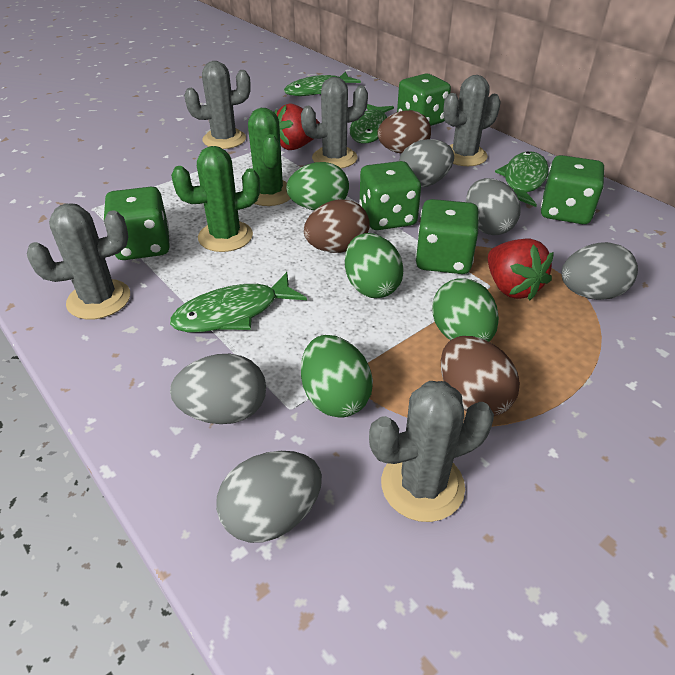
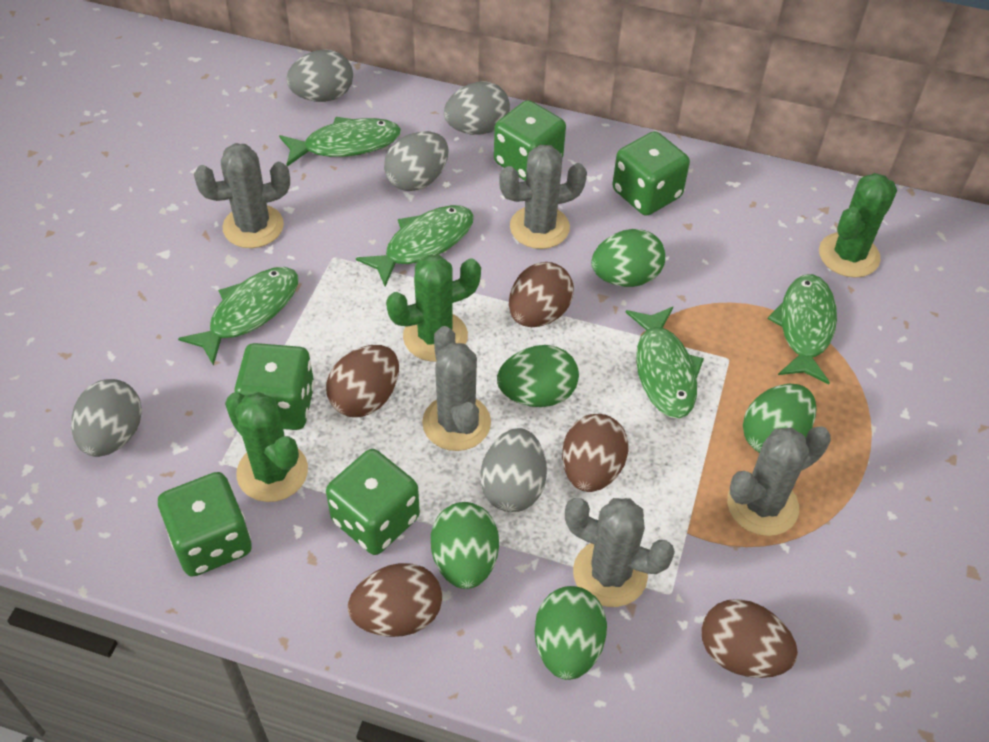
brown egg: [304,199,370,253] [377,110,431,154] [441,336,520,416] = 3 -> [326,345,399,417] [348,563,442,637] [509,262,574,327] [562,414,629,492] [701,599,798,678] = 5
green cactus: [171,146,260,252] [248,108,291,206] = 2 -> [225,392,308,502] [386,255,481,361] [819,173,897,278] = 3
green egg: [286,162,349,210] [301,335,373,418] [345,233,404,298] [432,278,499,342] = 4 -> [431,502,499,589] [497,345,579,407] [535,586,607,680] [591,229,665,287] [743,384,816,453] = 5
green fish: [170,272,307,332] [284,72,361,96] [350,104,394,144] [495,152,549,207] = 4 -> [178,267,298,366] [279,117,401,166] [356,205,474,287] [625,306,704,419] [768,274,837,384] = 5
red strawberry: [274,103,320,150] [488,238,554,300] = 2 -> none = 0

